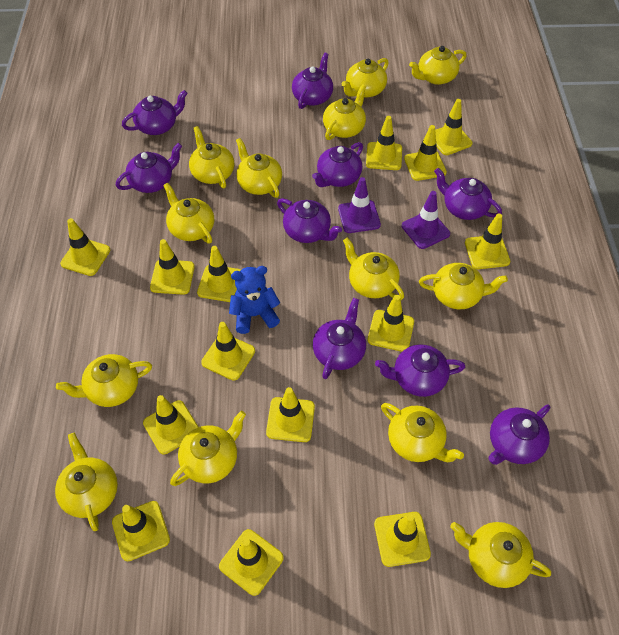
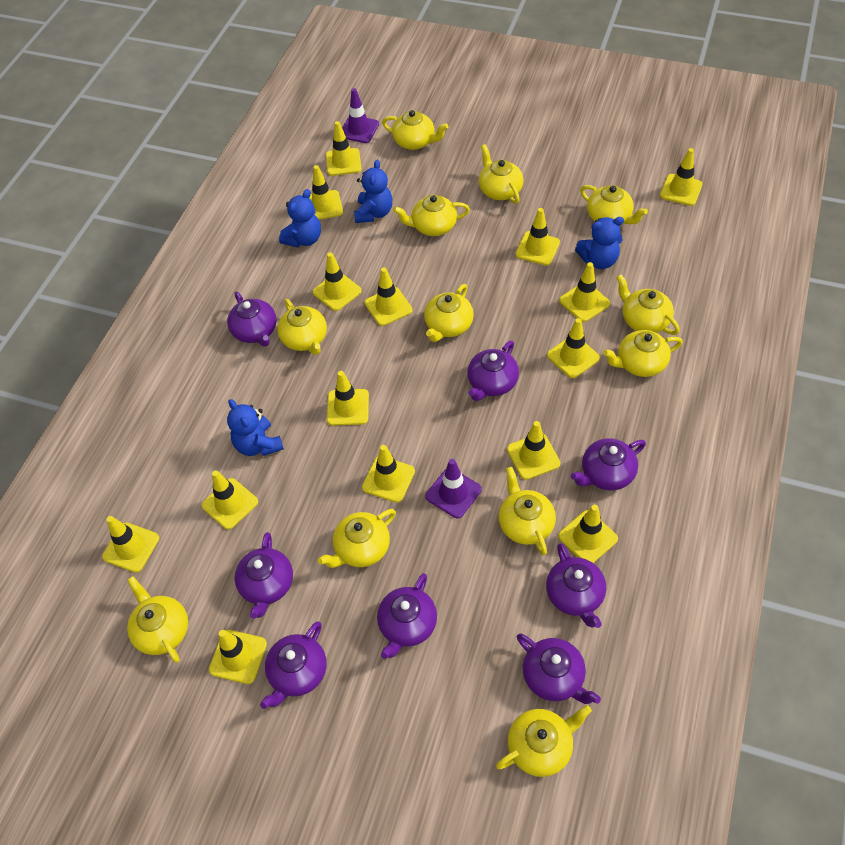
blue teddy bear: [229,266,280,334] = 1 -> [227,399,284,456] [279,189,321,247] [354,160,393,223] [575,217,624,269] = 4
purple teapot: [116,143,182,193] [122,90,188,135] [277,198,342,243] [292,52,333,109] [312,142,363,187] [313,298,366,379] [375,344,465,397] [434,168,502,220] [488,405,551,465] = 9 -> [227,292,277,347] [235,532,293,619] [260,621,327,709] [377,573,437,659] [467,340,519,401] [517,633,601,704] [546,543,606,628] [571,438,646,490] = 8
yellow teapot: [55,433,118,531] [56,354,152,407] [163,183,214,244] [170,411,246,486] [189,126,234,188] [236,138,282,198] [323,84,366,140] [342,58,389,98] [343,237,404,300] [381,403,464,462] [409,46,466,85] [419,263,508,309] [450,522,551,588] = 13 -> [127,576,188,663] [277,299,327,355] [318,509,396,568] [382,110,448,150] [393,195,470,236] [424,284,474,342] [479,144,523,204] [496,705,592,777] [499,467,556,555] [580,185,648,224] [603,330,683,377] [616,274,680,335] = 12
yellow traffic cone: [60,218,110,276] [112,501,170,561] [143,395,198,454] [150,239,195,295] [197,246,241,302] [201,322,255,381] [219,529,284,596] [266,387,315,442] [366,116,402,170] [368,295,414,352] [374,512,431,567] [404,125,447,181] [435,99,473,155] [465,214,510,269] = 14 -> [102,516,159,573] [201,470,258,530] [209,630,267,684] [309,165,343,220] [313,252,362,311] [326,121,362,176] [327,371,369,426] [362,445,415,503] [365,267,413,326] [507,421,561,480] [515,208,560,266] [547,318,600,378] [558,505,618,563] [559,262,610,322] [660,148,703,206] = 15

